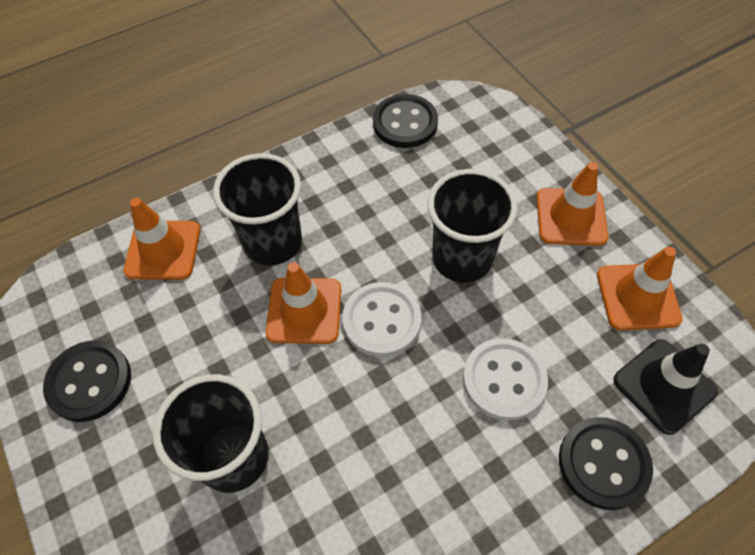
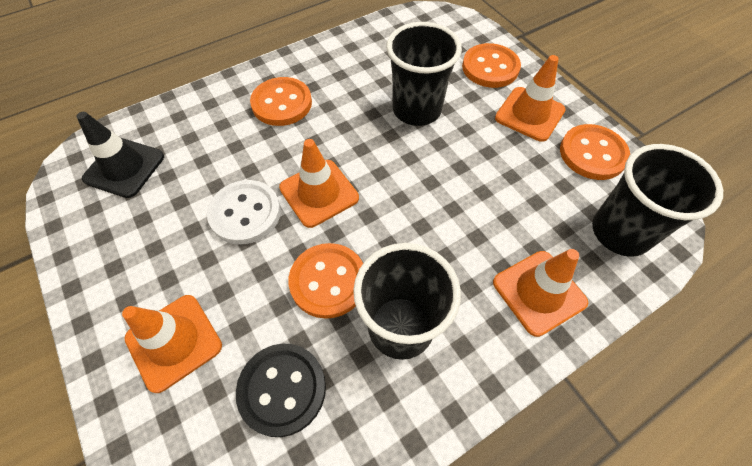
black button: [43,340,131,422] [373,94,438,148] [559,417,653,510] = 3 -> [236,344,326,437] = 1
orange button: none = 0 -> [250,77,312,126] [289,243,363,319] [462,43,521,88] [560,124,630,180] = 4
white button: [342,282,421,357] [463,338,548,421] = 2 -> [207,180,281,244] = 1

